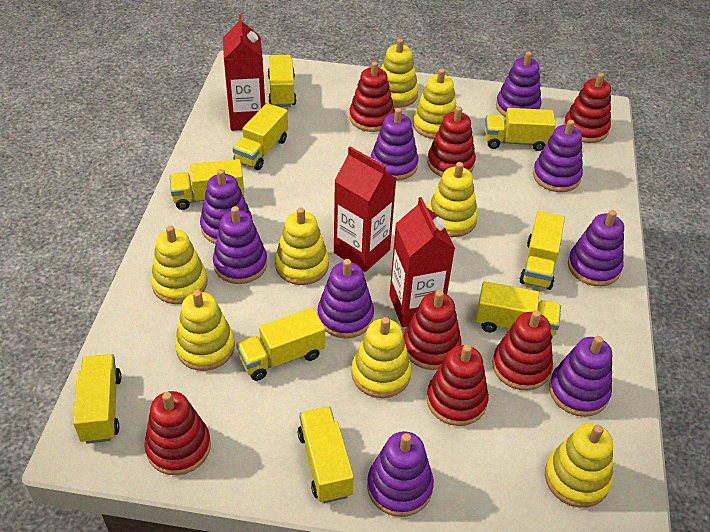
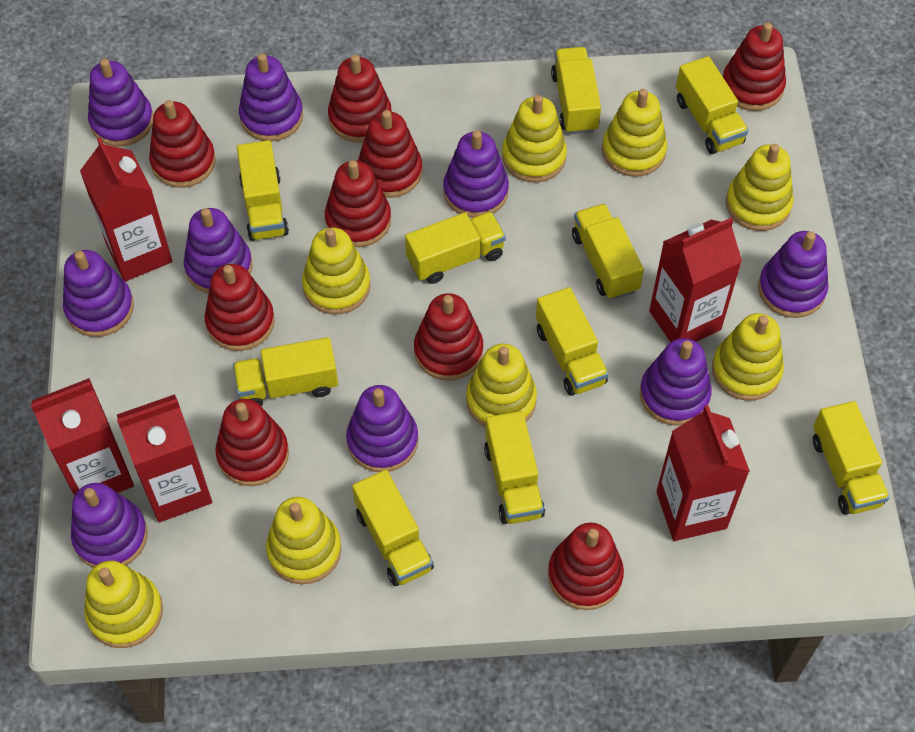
red carton: [223,15,265,131] [334,147,397,272] [389,197,455,327] = 3 -> [30,378,134,496] [80,138,172,281] [117,394,212,522] [649,217,742,342] [656,405,750,541] = 5
red stacking toy: [144,391,211,475] [349,61,395,132] [404,290,461,370] [426,344,489,426] [427,106,476,177] [492,310,553,390] [564,73,611,143] = 7 -> [149,100,216,188] [204,264,275,351] [215,399,289,486] [325,160,391,247] [328,55,392,143] [358,110,423,198] [414,293,483,381] [548,523,624,610] [723,23,786,111] = 9
yellow truck: [73,354,121,444] [170,159,244,210] [233,103,288,170] [236,308,325,381] [268,55,296,107] [298,406,354,503] [476,281,561,340] [485,108,556,151] [520,211,565,290] = 9 -> [233,337,338,406] [237,140,289,241] [352,470,434,586] [405,211,506,284] [484,411,545,524] [536,287,609,396] [551,47,601,134] [572,204,644,300] [676,56,749,154] [813,401,890,515] = 10

